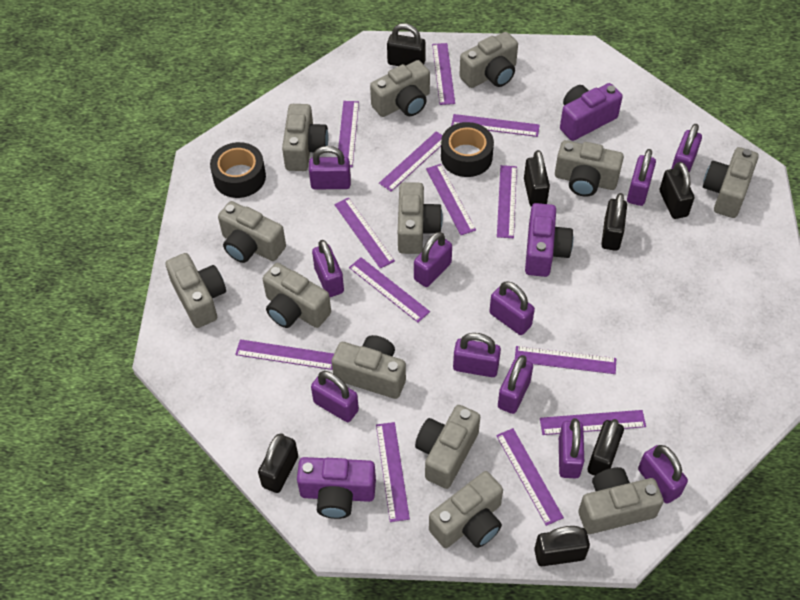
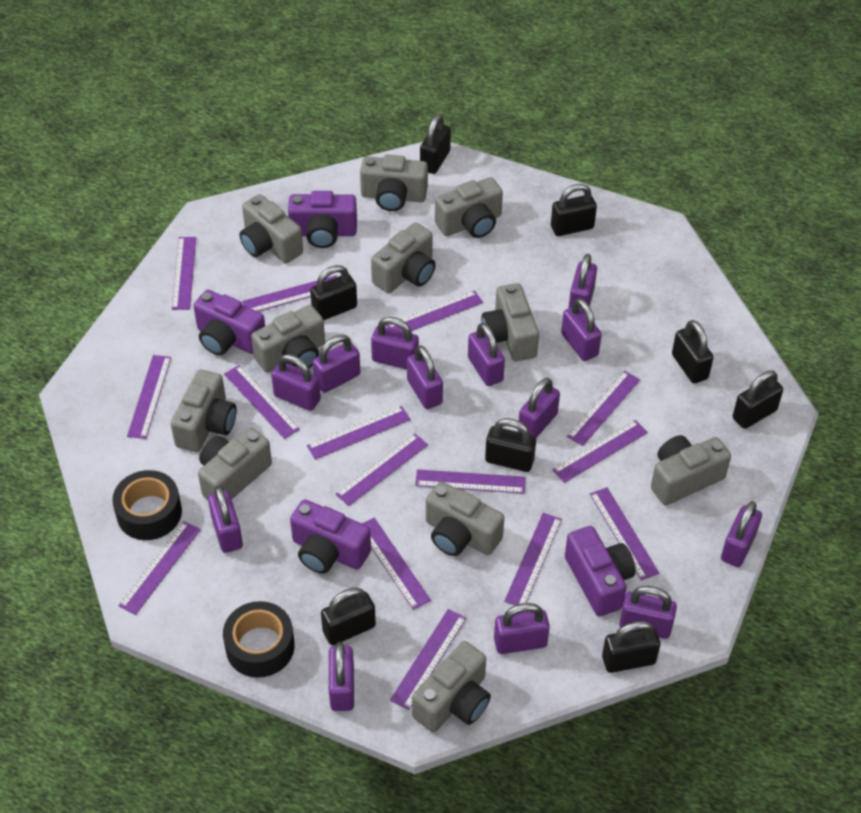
black padlock: [258,433,298,493] [387,23,426,66] [524,150,550,207] [534,526,590,566] [588,419,624,476] [601,193,627,251] [660,162,694,219] = 7 -> [310,265,357,320] [321,588,376,645] [420,114,451,174] [485,418,536,472] [551,184,597,236] [602,621,660,673] [672,320,714,384] [733,371,783,429] = 8
grey camera: [165,253,226,328] [218,201,286,263] [263,263,331,328] [282,104,328,171] [332,335,406,399] [370,60,430,117] [398,182,443,254] [415,405,480,489] [429,471,503,548] [459,32,518,88] [555,140,624,197] [578,467,664,534] [703,147,759,218] = 13 -> [171,370,237,452] [198,428,272,500] [239,194,303,263] [251,305,325,373] [360,154,428,211] [371,222,436,293] [412,641,491,732] [426,481,504,556] [435,177,503,238] [481,283,539,361] [651,435,731,505] = 11
purple camera: [297,457,376,519] [525,203,573,277] [560,83,623,141] = 3 -> [193,290,265,356] [288,191,357,248] [290,499,371,574] [565,526,636,616] = 4
purple padlock: [309,146,351,189] [311,371,359,422] [312,240,344,297] [414,232,452,287] [453,333,501,377] [489,281,535,335] [498,355,533,414] [559,418,584,478] [627,149,656,206] [638,445,688,504] [671,124,702,173] = 11 -> [208,486,243,553] [271,354,321,411] [312,335,360,393] [329,642,354,711] [371,317,419,369] [407,345,443,409] [468,323,505,386] [494,603,550,654] [518,378,560,438] [561,298,602,361] [568,254,597,309] [619,586,677,639] [721,501,762,567] = 13
purple ruler: [235,339,334,370] [334,198,395,269] [338,101,359,167] [349,257,430,322] [376,422,410,522] [379,131,443,192] [426,164,476,235] [432,43,455,105] [451,114,540,137] [496,428,564,526] [497,165,517,238] [515,346,616,374] [540,410,646,435] = 13 -> [118,521,201,615] [127,355,171,439] [172,237,196,310] [224,365,300,439] [242,275,337,312] [307,406,411,460] [336,433,428,506] [362,518,431,610] [386,290,483,332] [390,609,466,710] [415,469,525,494] [504,513,562,605] [552,420,648,483] [567,371,640,446] [590,487,659,581] = 15

